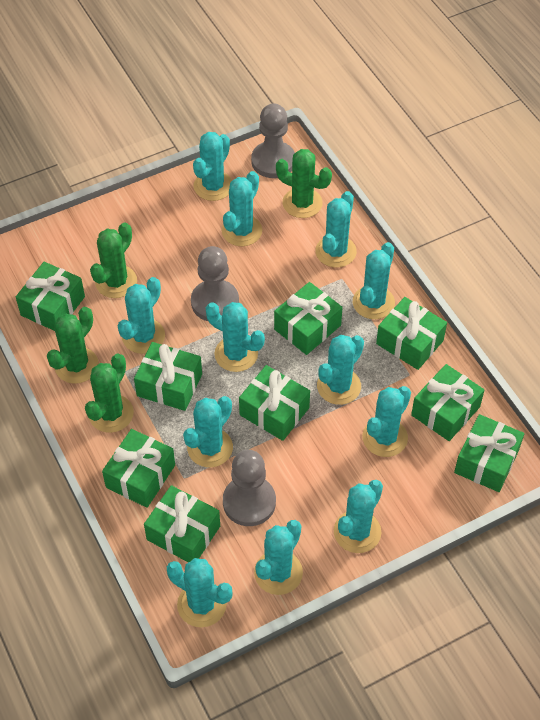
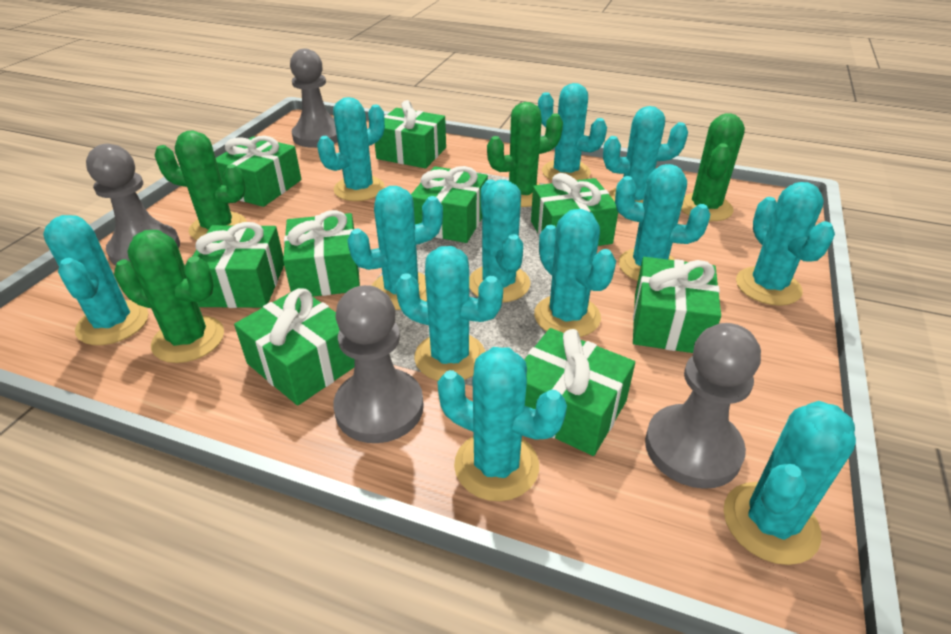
grey pawn: [191,246,239,321] [223,450,276,526] [251,104,295,178] = 3 -> [86,144,180,266] [290,49,338,148] [333,285,424,443] [645,323,761,489] = 4

